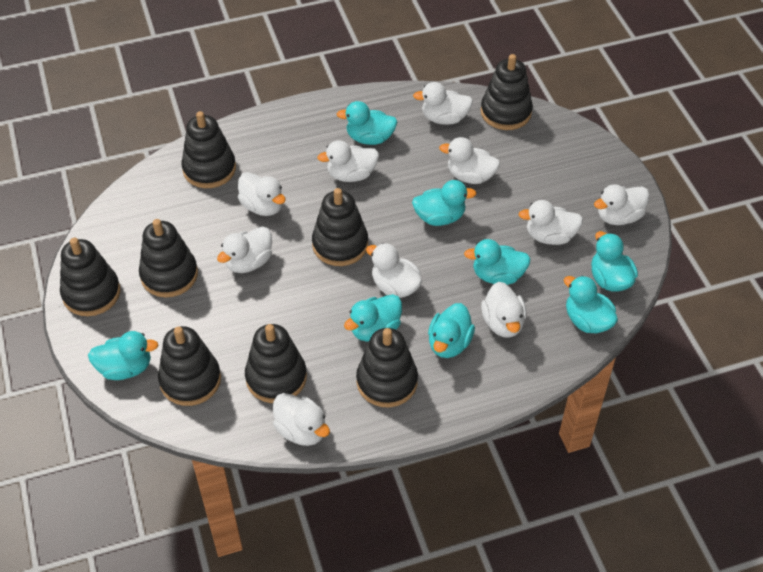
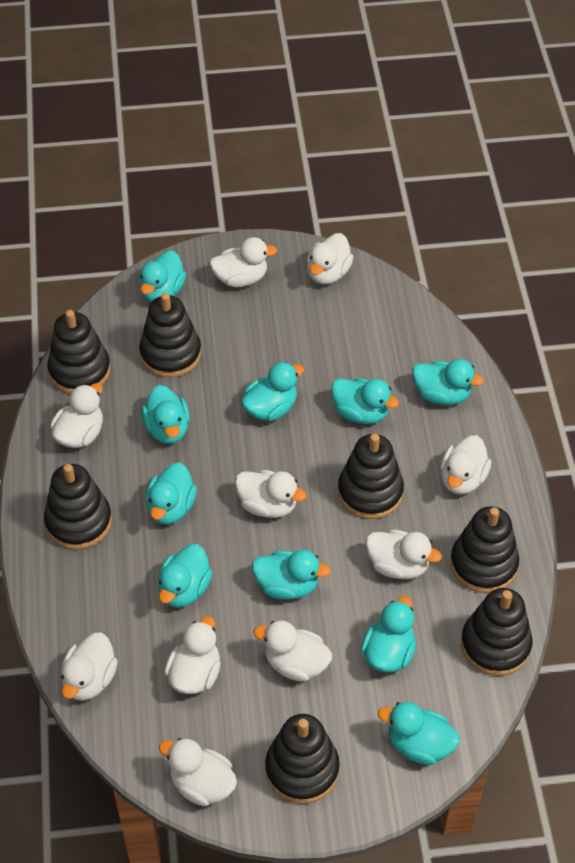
black stacking toy: [60,238,120,316] [139,219,198,297] [158,326,221,406] [181,111,236,188] [245,324,307,403] [312,188,368,266] [356,328,418,408] [481,54,533,130] = 8 -> [44,464,112,550] [47,310,110,394] [139,293,201,378] [265,714,340,804] [338,434,404,519] [450,506,519,593] [461,588,533,676] = 7
turquoise duck: [88,331,158,380] [337,101,397,145] [344,294,402,342] [412,180,477,226] [428,303,475,358] [464,239,531,285] [564,276,618,333] [591,231,638,292] = 8 -> [139,250,186,302] [141,385,190,444] [146,462,197,525] [158,544,212,608] [241,362,304,421] [252,550,331,600] [331,378,399,424] [361,596,416,672] [378,702,460,765] [412,359,484,405] = 10

